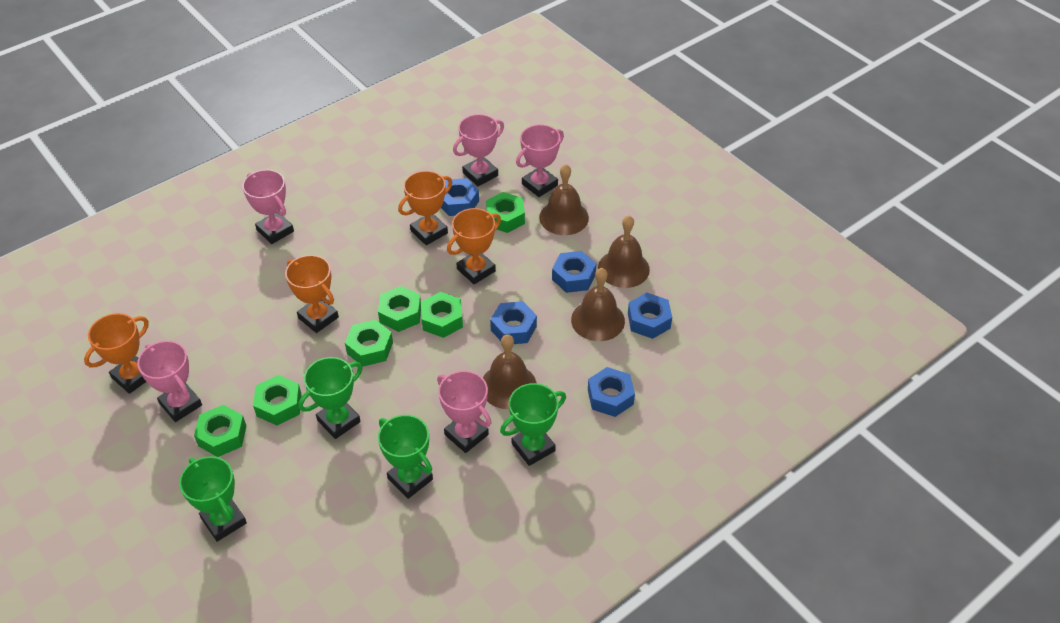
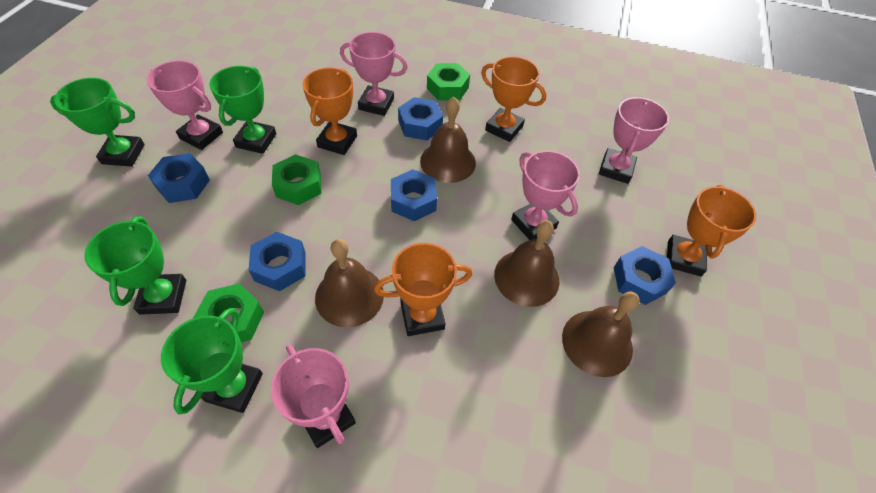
green nut: [194,405,246,457] [253,375,302,426] [345,320,393,366] [378,286,421,332] [421,292,463,338] [486,192,525,233] = 6 -> [193,283,264,342] [272,154,321,205] [427,63,470,101] = 3

